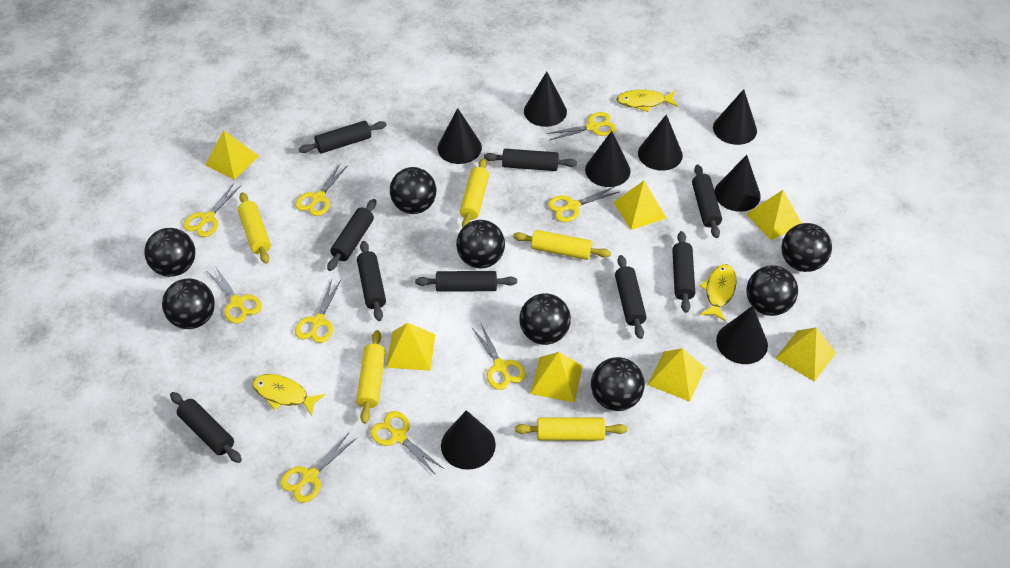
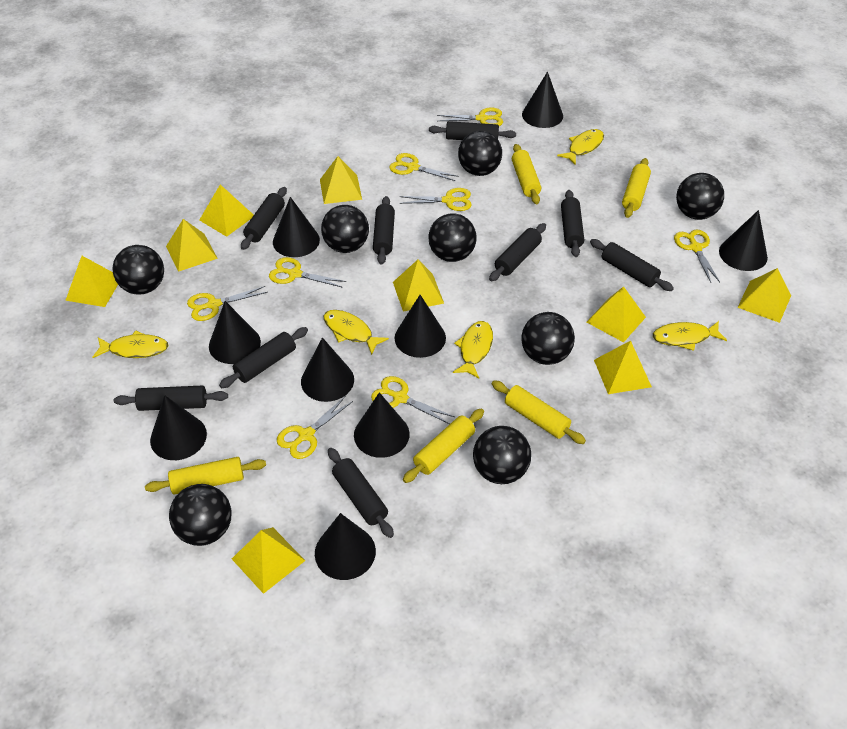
black cone: [437,108,482,164] [441,410,496,470] [524,71,567,127] [585,131,630,187] [638,114,683,171] [713,89,757,145] [714,155,761,212] [716,306,768,364] = 8 -> [150,395,207,460] [209,301,261,364] [273,197,320,257] [301,337,354,402] [315,513,376,580] [354,392,410,458] [395,295,446,358] [522,72,563,128] [719,210,768,271] = 9
yellow fish: [252,374,325,416] [616,90,678,112] [700,264,737,322] = 3 -> [92,331,168,358] [324,310,389,355] [453,321,493,378] [557,129,604,165] [653,321,727,351] = 5
yellow pyramid: [205,130,259,180] [386,323,436,371] [530,352,583,403] [613,181,666,230] [648,348,705,402] [746,190,802,240] [775,327,836,382] = 7 -> [65,256,118,307] [166,219,218,272] [199,184,254,237] [232,527,305,594] [320,156,362,204] [393,260,444,312] [587,286,646,342] [594,341,652,394] [737,268,791,323] = 9
yellow scissors: [183,183,241,237] [208,266,262,324] [280,432,357,503] [295,164,348,216] [295,279,341,343] [370,411,444,475] [472,322,525,390] [546,112,616,140] [548,186,619,222] = 9 -> [187,286,268,321] [269,257,346,288] [277,396,353,459] [371,376,455,424] [389,153,459,181] [400,188,472,211] [437,107,503,126] [674,229,720,283] = 8

